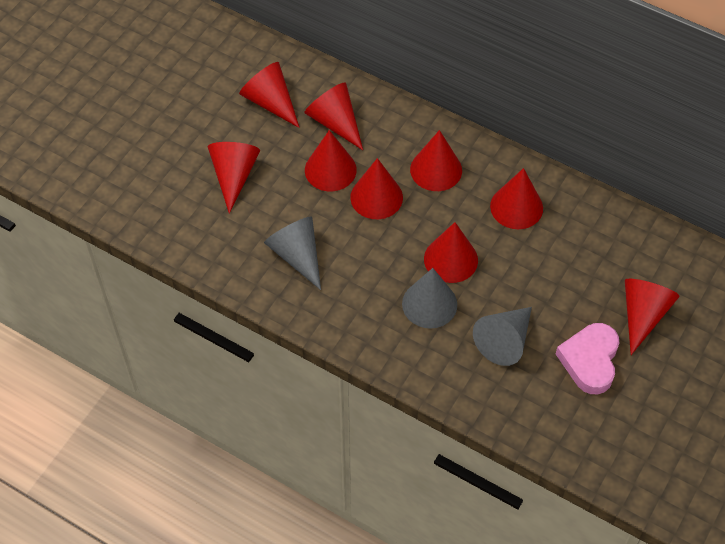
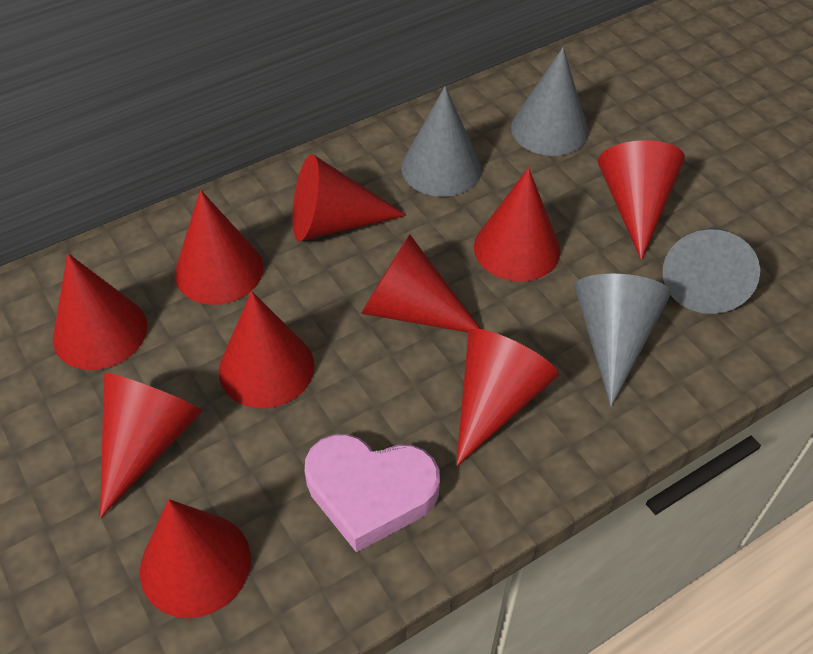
grey cone: [264,216,321,290] [402,268,457,329] [473,307,532,366] = 3 -> [401,86,482,197] [511,47,589,156] [574,274,671,407] [663,227,760,314] = 4
red cone: [208,142,260,214] [239,62,300,128] [304,82,363,150] [305,130,357,191] [350,158,403,219] [410,130,462,191] [424,222,478,283] [490,168,543,229] [625,279,680,355] = 9 -> [53,253,147,370] [100,373,202,517] [140,499,251,618] [175,190,263,305] [219,291,314,408] [292,154,407,241] [361,234,481,332] [456,329,559,466] [474,168,560,282] [598,140,685,260] = 10

